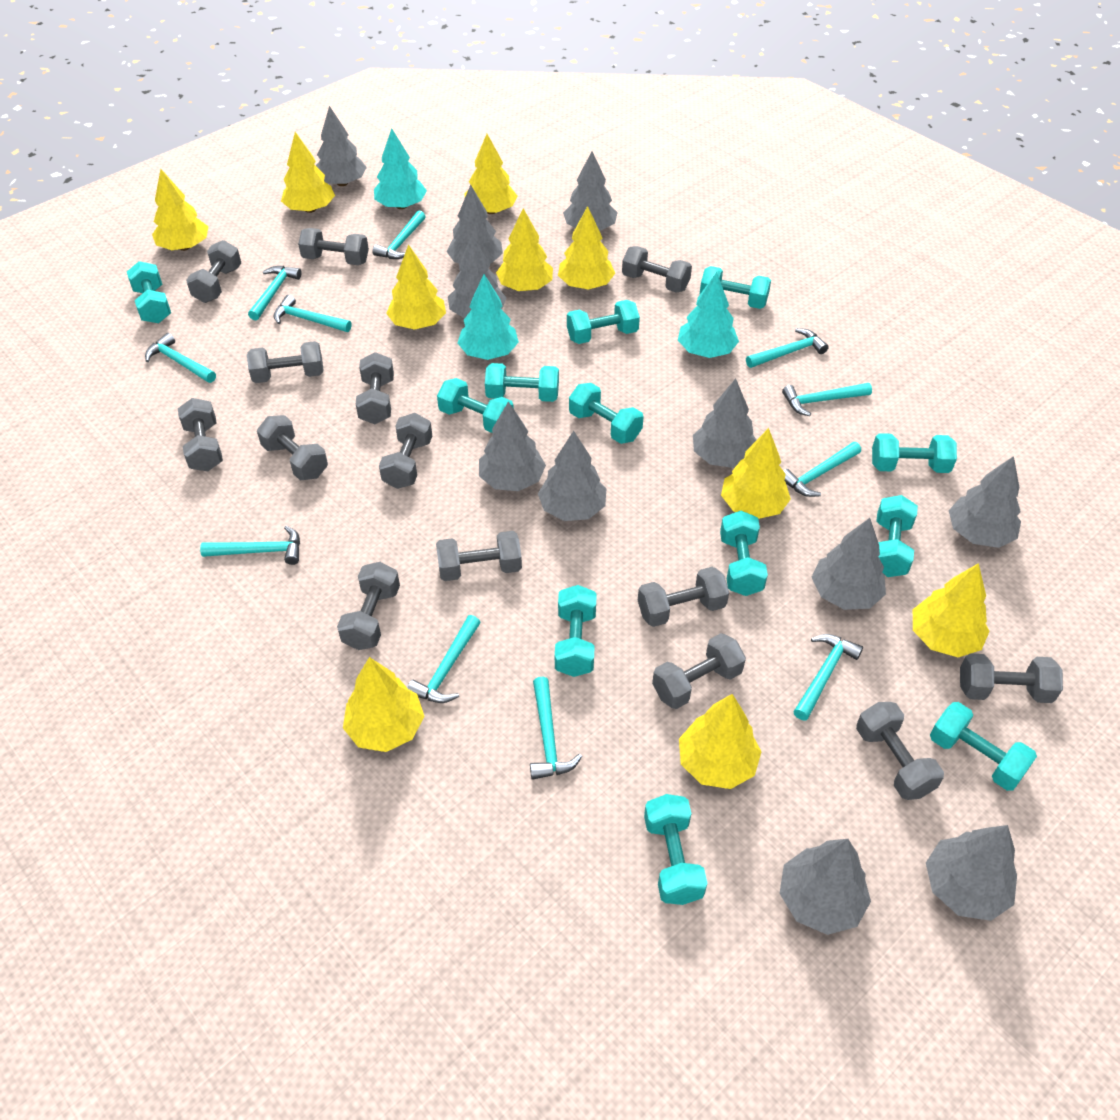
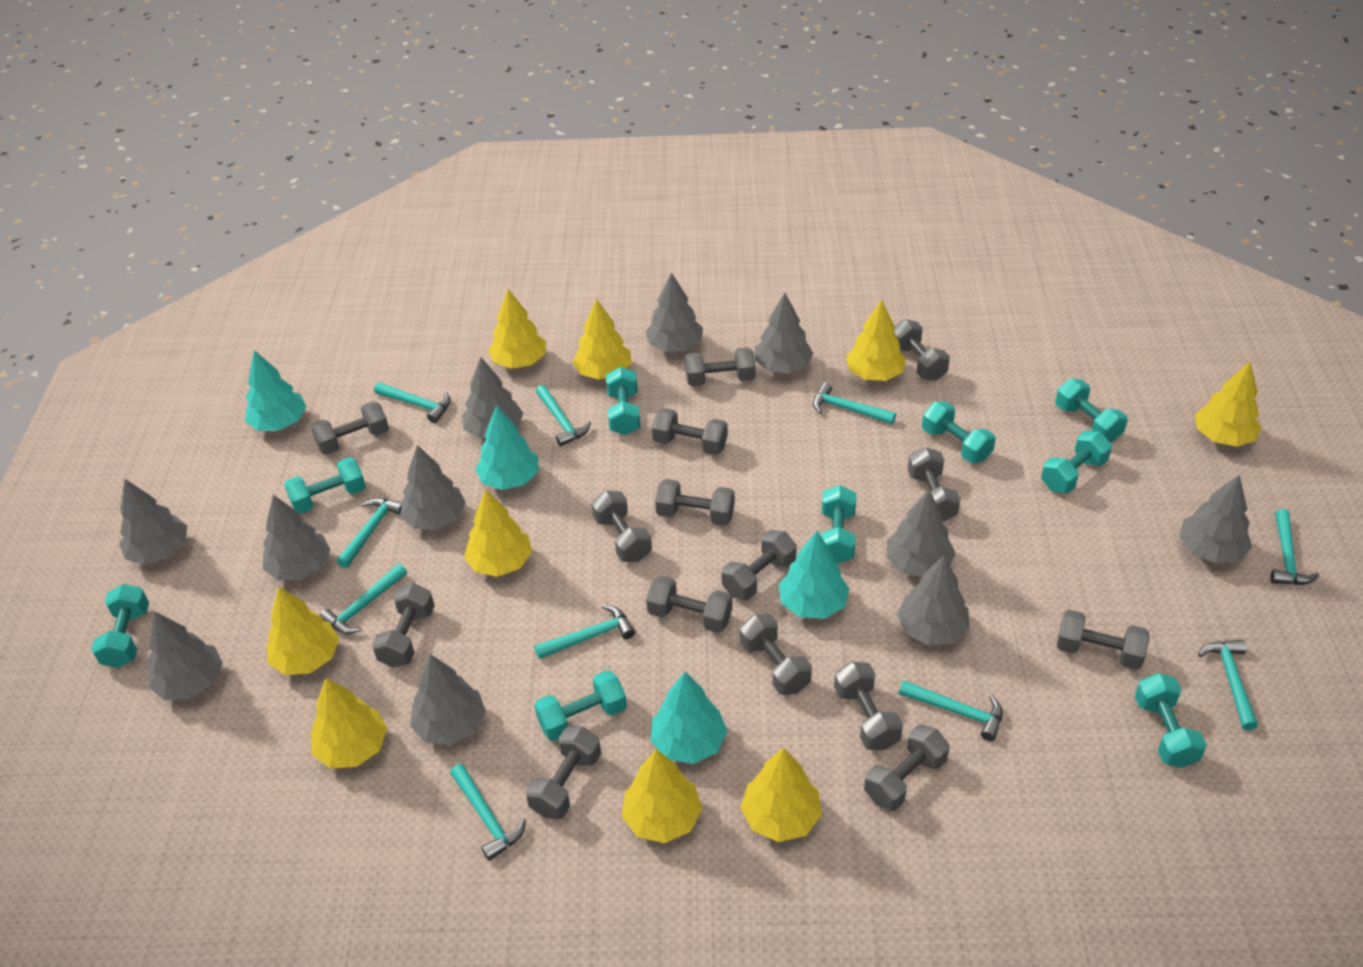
grey dumbbell: [178,398,223,471] [186,240,241,303] [247,341,324,383] [257,415,328,480] [298,228,369,265] [337,562,400,650] [356,352,394,424] [379,413,432,489] [436,531,522,581] [622,246,692,293] [638,567,729,627] [652,633,746,709] [856,702,944,800] [960,653,1063,703] = 14 -> [311,401,389,455] [372,583,435,668] [526,726,601,819] [591,490,652,562] [646,575,732,633] [652,408,728,455] [655,479,735,526] [685,348,755,386] [721,530,797,600] [740,614,812,695] [834,661,903,750] [864,724,950,811] [894,319,950,381] [908,447,961,522] [1057,610,1149,670] = 15
turquoise dumbbell: [127,261,171,323] [437,378,514,433] [485,363,559,402] [555,585,597,677] [567,300,640,344] [569,383,644,444] [644,794,707,905] [700,266,771,309] [720,511,768,596] [872,433,957,473] [876,495,918,577] [930,702,1037,791] = 12 -> [91,584,149,668] [284,457,366,514] [534,670,627,741] [606,367,640,435] [821,485,856,564] [922,401,996,463] [1041,431,1112,493] [1055,379,1128,442] [1135,673,1207,768] = 9
turquoise hammer: [145,333,216,383] [200,526,300,565] [248,266,302,320] [274,295,352,332] [372,211,426,259] [407,615,481,703] [530,677,582,780] [746,328,829,368] [782,383,872,416] [783,442,861,497] [793,634,863,721] = 11 -> [319,564,407,634] [337,498,401,568] [374,382,451,423] [450,764,526,861] [534,605,635,659] [536,385,591,447] [813,382,896,424] [899,680,1003,741] [1198,639,1258,730] [1270,509,1319,585] = 10
turquoise tree: [374,129,427,209] [457,274,519,360] [678,272,739,358] = 3 -> [245,350,307,431] [475,405,539,490] [651,671,727,764] [778,531,849,619] = 4
yellow tree: [152,169,209,251] [281,132,335,213] [343,657,424,752] [386,244,446,330] [464,134,517,214] [496,208,553,291] [558,206,615,290] [679,694,762,789] [721,428,791,519] [913,563,990,657] = 10 -> [267,587,339,675] [311,678,387,768] [464,490,532,577] [488,289,546,369] [573,299,632,379] [622,749,702,843] [740,747,822,842] [846,299,906,381] [1195,362,1261,447] = 9

